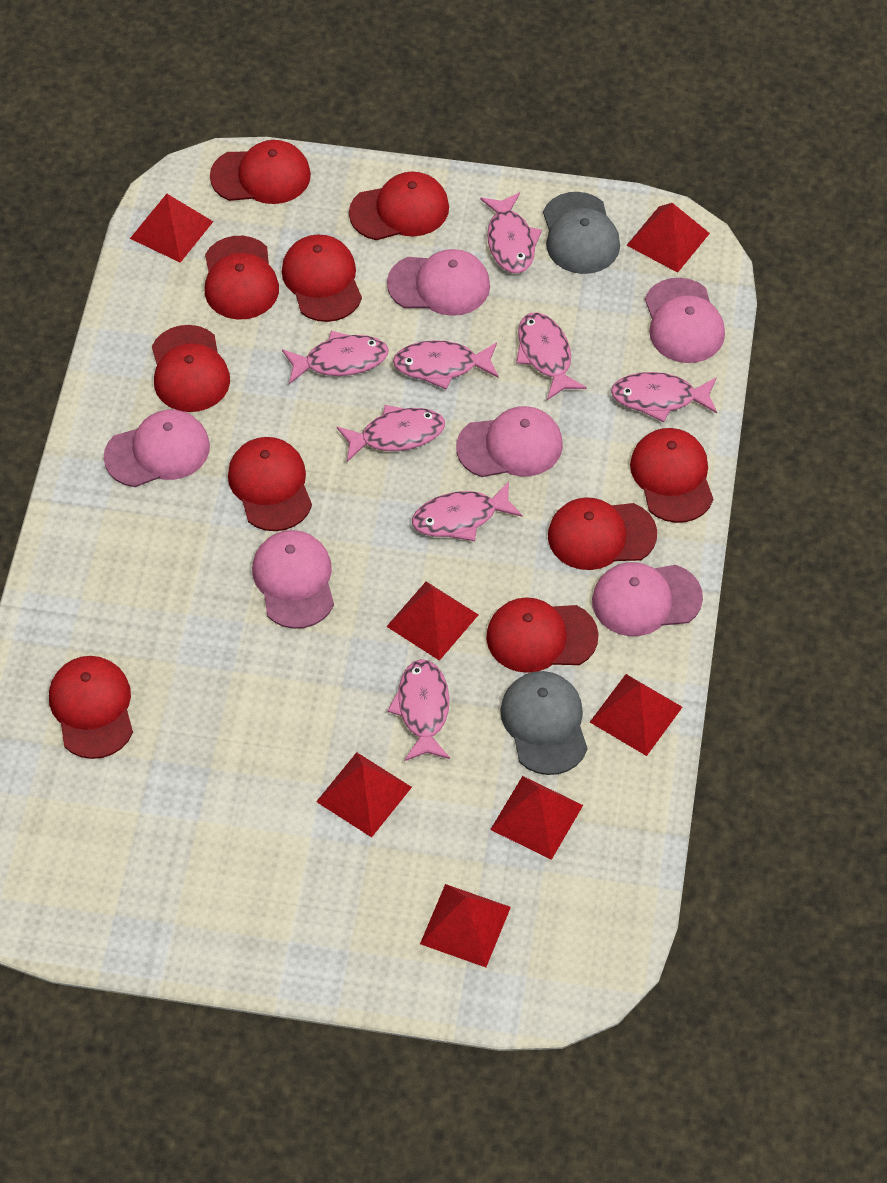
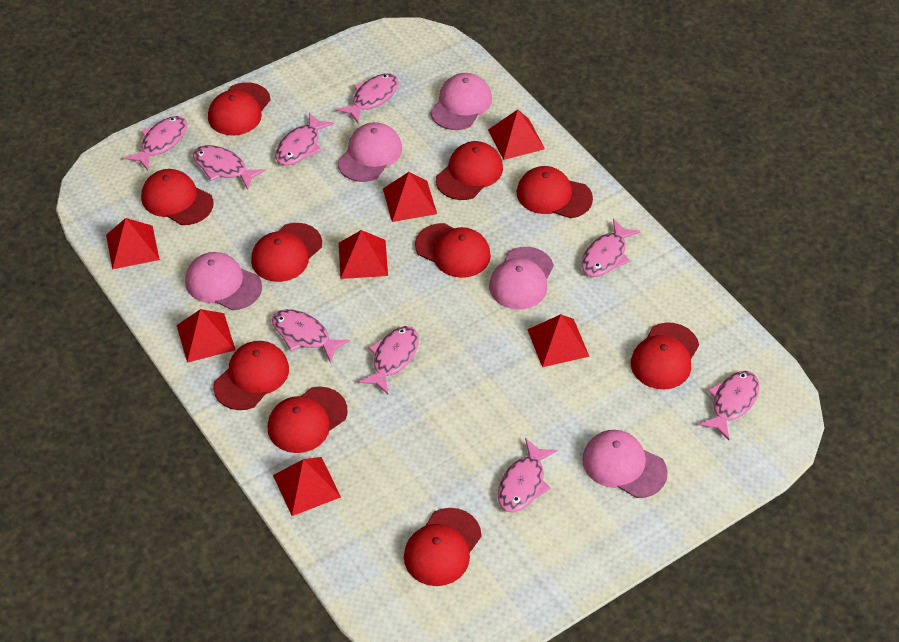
grey cap: [500,671,588,775] [543,192,620,274] = 2 -> none = 0
pink cap: [104,410,210,487] [252,530,334,629] [387,249,490,316] [456,406,563,477] [592,562,703,636] [645,278,725,363] = 6 -> [185,252,262,310] [337,122,402,182] [430,73,492,130] [489,247,554,309] [582,430,668,498] = 5
pink fish: [282,331,389,384] [337,405,445,462] [387,659,450,761] [393,340,499,389] [412,481,523,541] [480,192,542,274] [516,312,587,400] [611,372,717,422] = 8 -> [124,116,187,170] [193,145,265,190] [272,309,350,363] [275,112,334,165] [336,73,399,123] [358,326,419,394] [497,438,557,513] [581,219,641,277] [698,371,759,440] = 9

